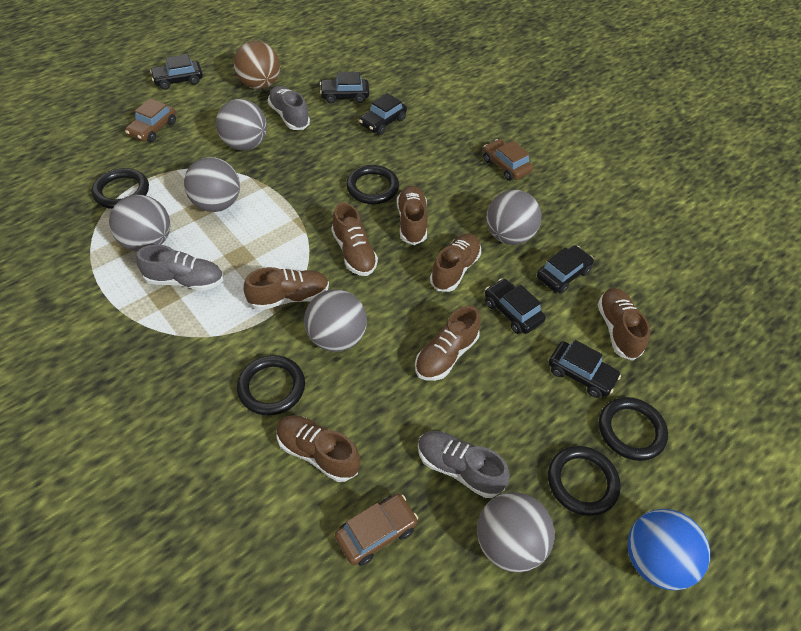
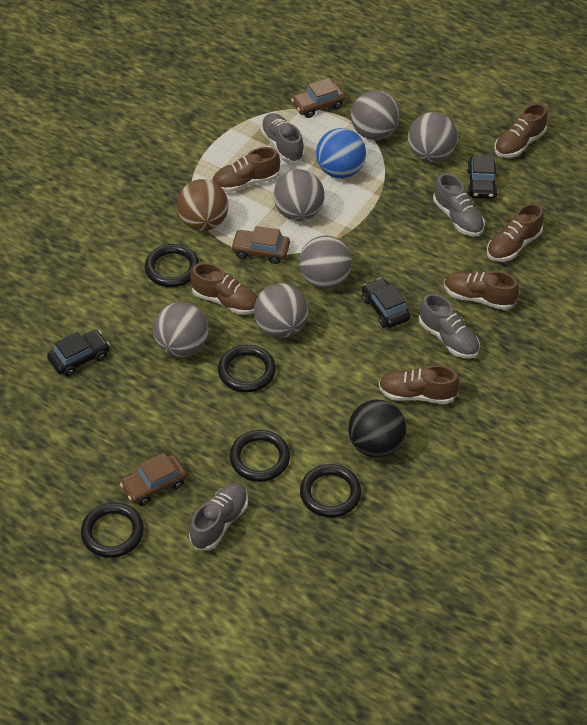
black ball: none = 0 -> [348,399,406,458] = 1
black car: [150,54,203,90] [320,72,370,104] [359,93,407,135] [485,278,546,334] [537,245,594,294] [548,340,621,398] = 6 -> [47,330,110,377] [362,278,411,328] [467,155,498,199] = 3
brown shoe: [244,267,329,310] [276,416,360,482] [331,203,378,276] [397,185,428,245] [415,306,481,381] [430,233,481,292] [597,288,650,361] = 7 -> [190,263,258,315] [212,147,280,192] [379,365,460,404] [444,271,519,310] [487,203,544,262] [495,103,548,158] = 6
grey shoe: [136,245,224,291] [268,86,310,130] [418,431,510,498] = 3 -> [189,483,248,550] [261,113,305,163] [419,294,480,359] [433,173,485,236] = 4

